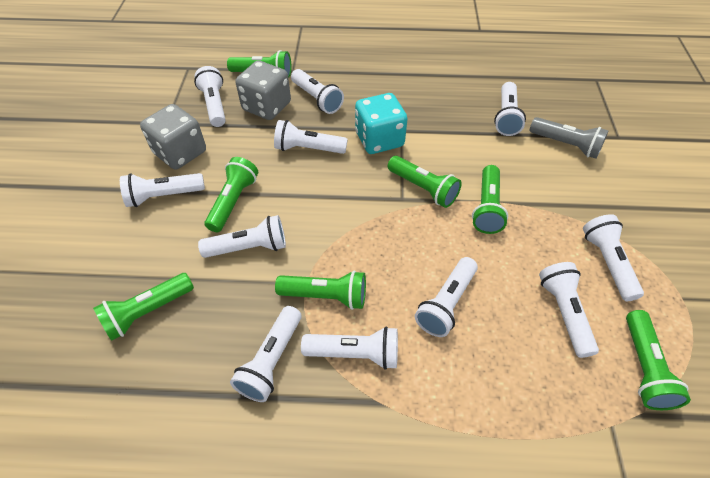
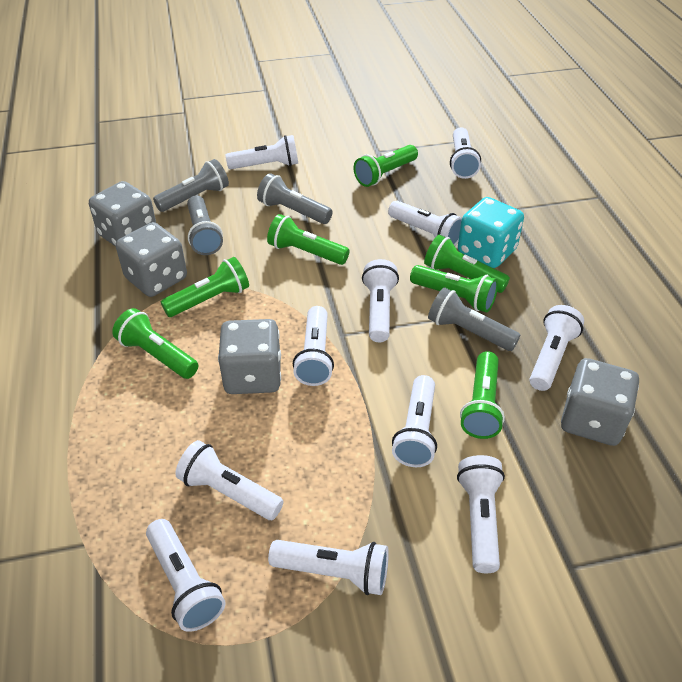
grey dice: [140,104,206,169] [235,60,291,120] = 2 -> [89,181,156,247] [116,222,187,297] [218,319,281,394] [561,358,639,446] = 4
grey flashlight: [529,117,608,159] = 1 -> [153,159,229,212] [187,196,223,255] [257,173,333,224] [428,287,520,351] = 4

